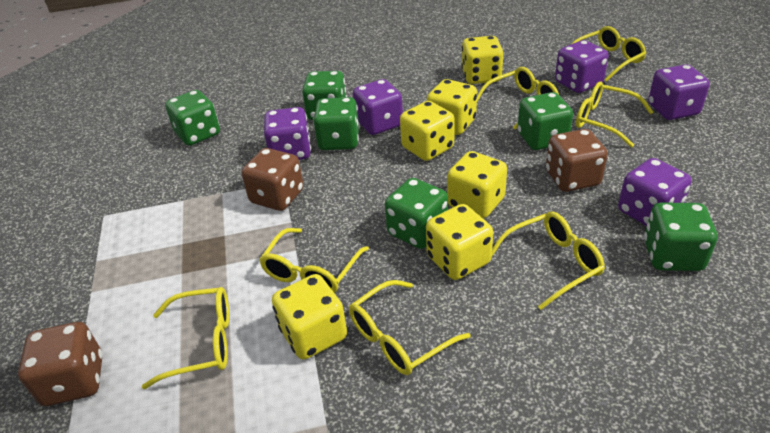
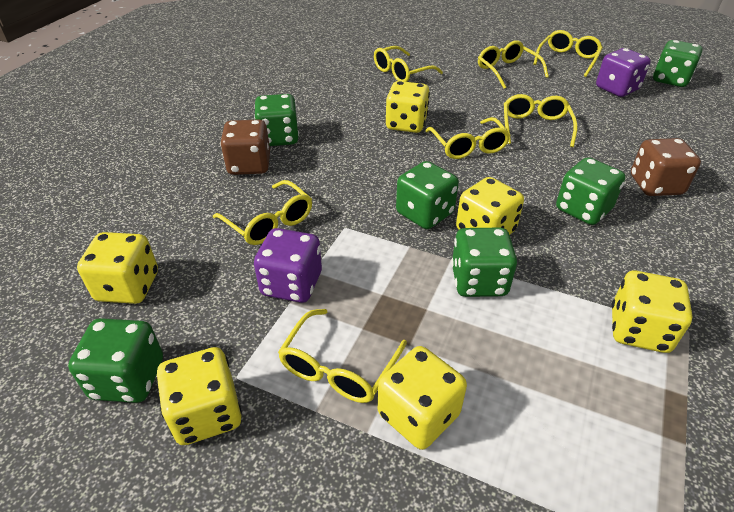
brown dice: [18,322,103,406] [241,148,304,211] [546,129,608,192] = 3 -> [220,119,270,175] [631,138,701,196] = 2
purple dice: [264,107,311,160] [353,79,403,135] [555,40,609,93] [618,158,692,226] [648,64,710,120] = 5 -> [254,228,322,303] [596,48,651,97] = 2

